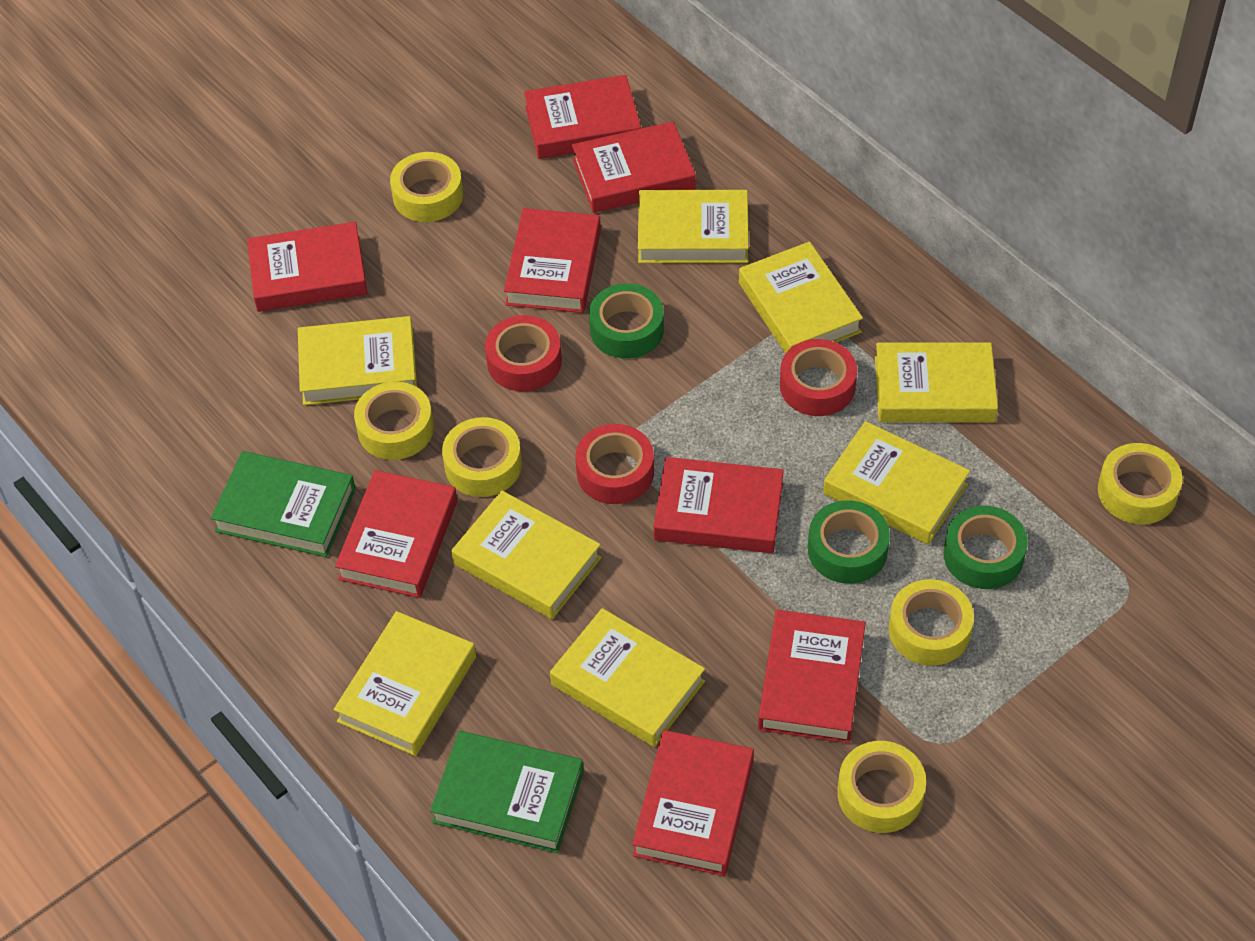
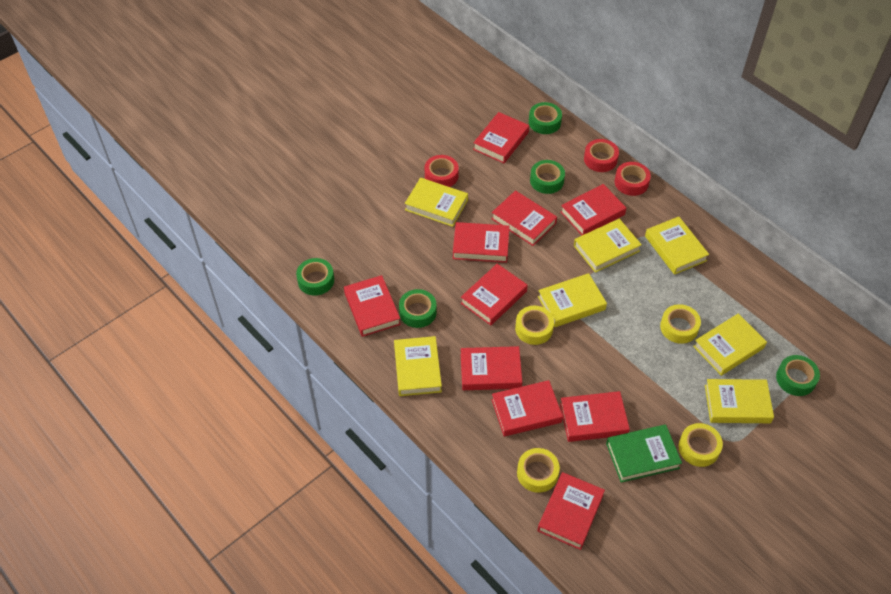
green book: [211,451,356,557] [430,731,583,853] = 2 -> [606,425,682,483] = 1
green tape: [589,283,664,359] [808,500,890,584] [943,506,1028,589] = 3 -> [296,258,334,296] [399,289,437,328] [529,102,562,134] [530,160,565,194] [776,355,820,396] = 5
red book: [247,222,368,312] [335,470,457,598] [504,208,601,313] [524,75,641,159] [572,121,696,213] [632,730,754,876] [654,457,784,553] [758,610,866,743] = 8 -> [344,275,401,337] [453,222,509,263] [461,264,528,325] [461,346,522,390] [473,112,529,163] [492,190,557,246] [492,380,563,436] [537,472,605,550] [560,391,630,442] [561,184,626,235] = 10
yellow book: [298,316,417,405] [334,611,476,756] [451,491,601,619] [550,608,705,747] [638,190,749,263] [739,241,863,354] [823,421,970,545] [875,342,998,422] = 8 -> [394,336,442,396] [405,178,468,227] [538,273,607,327] [574,219,642,273] [645,216,709,275] [693,313,767,376] [705,379,774,423] = 7
yellow tape: [354,381,434,460] [390,152,463,222] [442,417,522,497] [837,741,926,833] [889,579,974,666] [1098,443,1183,524] = 6 -> [515,306,554,345] [517,448,560,493] [660,304,701,344] [679,423,723,467] = 4

